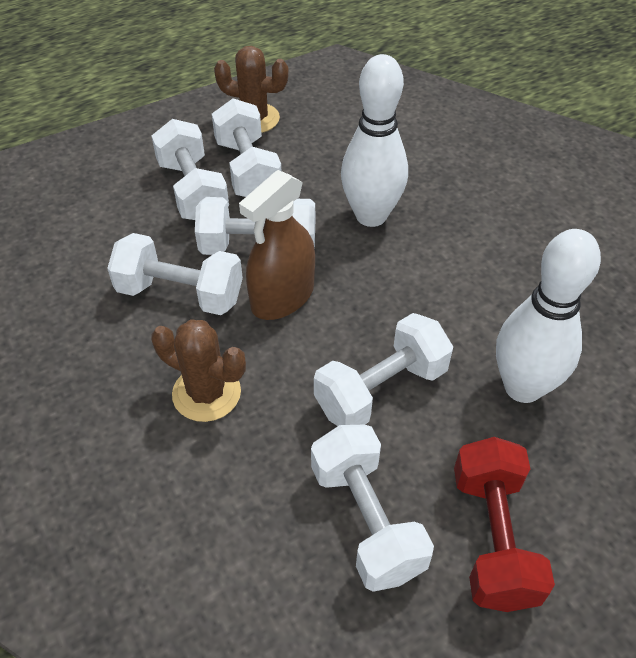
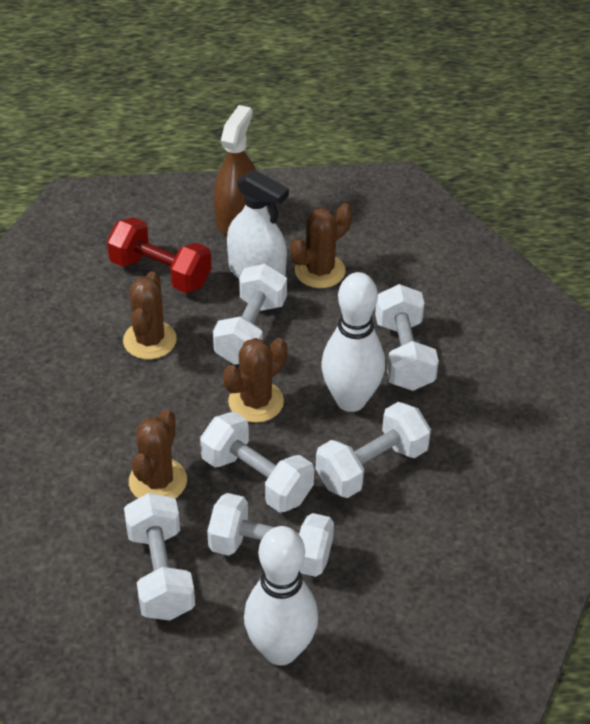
brown cactus: [151,319,246,422] [214,46,289,133] = 2 -> [123,272,177,359] [129,409,187,498] [223,338,287,423] [290,203,352,288] = 4
white spray bottle: none = 0 -> [227,170,289,278] = 1

